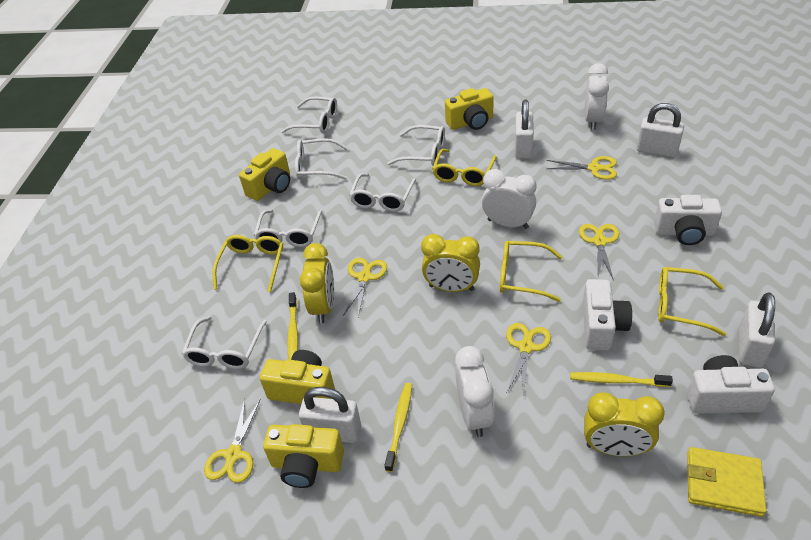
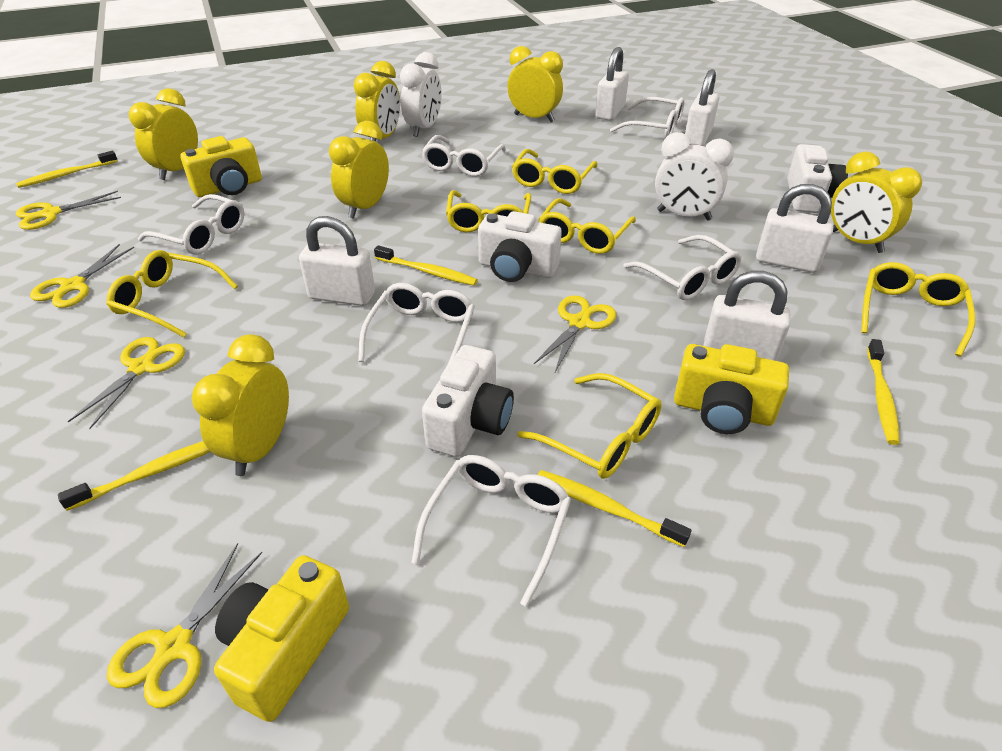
white clock: [455,346,494,437] [482,169,537,229] [585,63,609,130] = 3 -> [400,52,442,137] [655,132,734,221] = 2
white padlock: [299,387,361,443] [515,100,534,159] [636,103,684,158] [739,292,775,368] = 4 -> [299,216,375,306] [595,47,629,121] [685,69,720,146] [703,271,790,361] [756,184,834,273] = 5
yellow camera: [239,148,290,201] [260,350,335,404] [263,424,344,488] [445,88,494,130] = 4 -> [180,136,262,197] [214,555,349,722] [674,344,789,434] = 3
yellow clock: [300,243,334,323] [421,234,480,292] [584,392,665,456] = 3 -> [129,88,198,180] [192,335,289,476] [329,121,389,219] [354,61,400,142] [507,46,563,122] [831,151,922,253] = 6
yellow glasses: [213,235,283,292] [432,149,496,186] [500,241,563,302] [658,267,727,336] = 4 -> [107,250,238,337] [446,190,531,232] [512,149,597,194] [517,373,662,479] [538,198,636,254] [861,262,975,356] = 6
yellow toothbrush: [287,292,298,360] [384,383,412,472] [570,372,673,387] = 3 -> [16,151,118,188] [58,441,211,511] [374,245,478,285] [538,470,691,547] [867,339,900,445] = 5
yellow wallet: [687,447,766,517] = 1 -> none = 0

